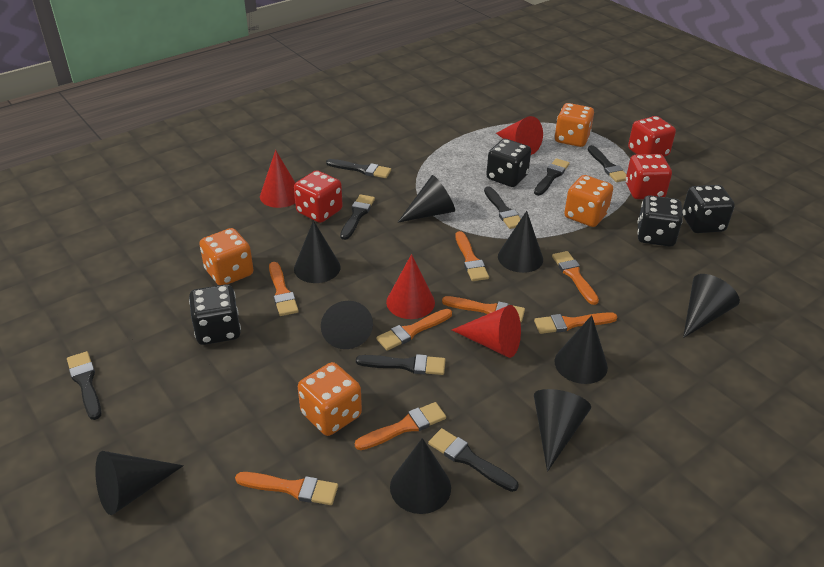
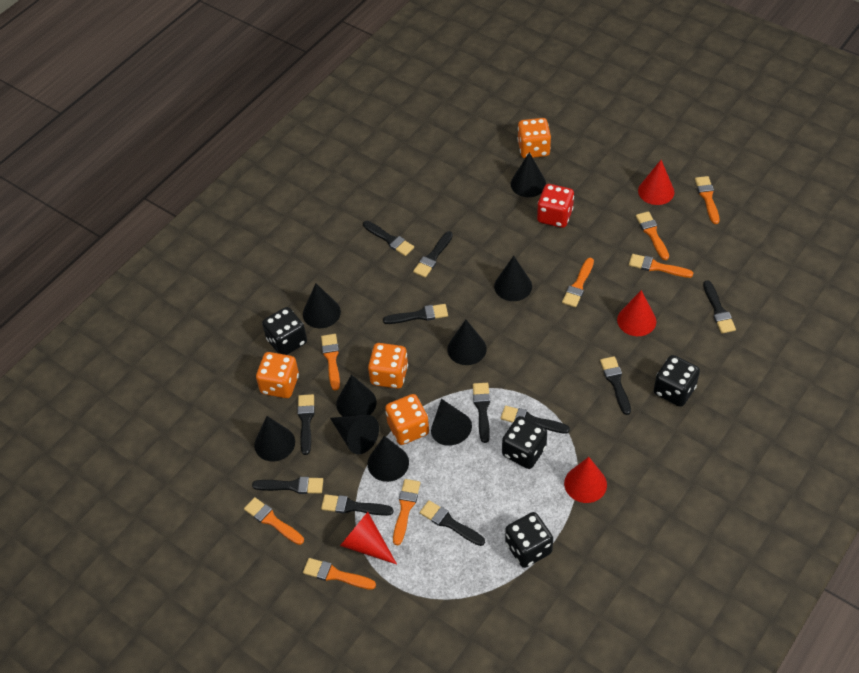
black brush: [67,351,102,420] [326,159,391,178] [340,194,375,240] [356,354,446,375] [428,428,519,492] [484,186,521,229] [534,158,570,196] [588,145,627,182] = 8 -> [252,477,323,494] [297,394,315,455] [321,494,394,516] [363,221,414,256] [383,304,448,324] [413,231,453,278] [420,500,485,546] [473,383,490,443] [501,406,570,434] [600,356,631,415] [703,280,736,333] = 11
red dice: [294,170,343,223] [626,154,672,199] [628,116,676,157] = 3 -> [537,184,574,228] = 1

